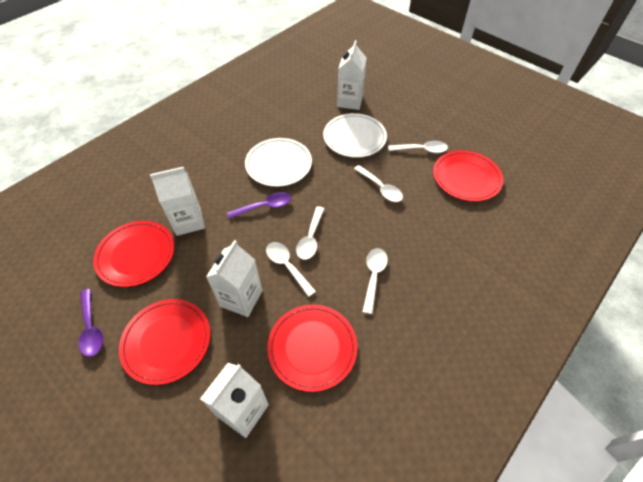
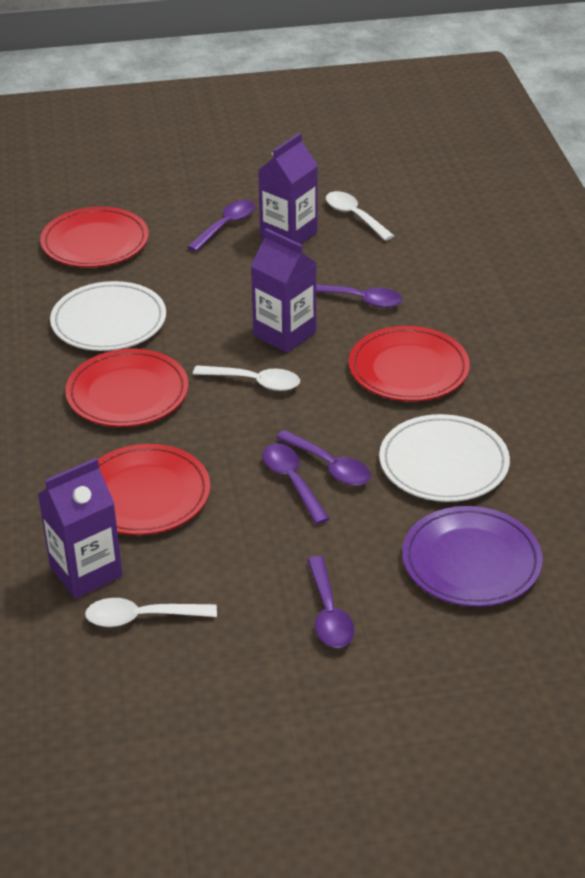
purple carton: none = 0 -> [38,458,123,599] [251,228,316,353] [258,133,318,244] = 3
purple plate: none = 0 -> [402,506,543,607] = 1
purple spoon: [79,289,103,357] [227,192,291,219] = 2 -> [187,200,255,252] [262,443,330,524] [276,430,371,486] [307,556,355,648] [316,284,403,308] = 5
white carton: [150,167,205,236] [200,363,269,438] [206,240,263,317] [337,40,367,110] = 4 -> none = 0
white spoon: [266,242,316,297] [296,206,325,260] [354,165,403,202] [362,248,388,314] [388,141,448,153] = 5 -> [85,598,217,627] [193,365,300,391] [326,191,394,241] = 3

